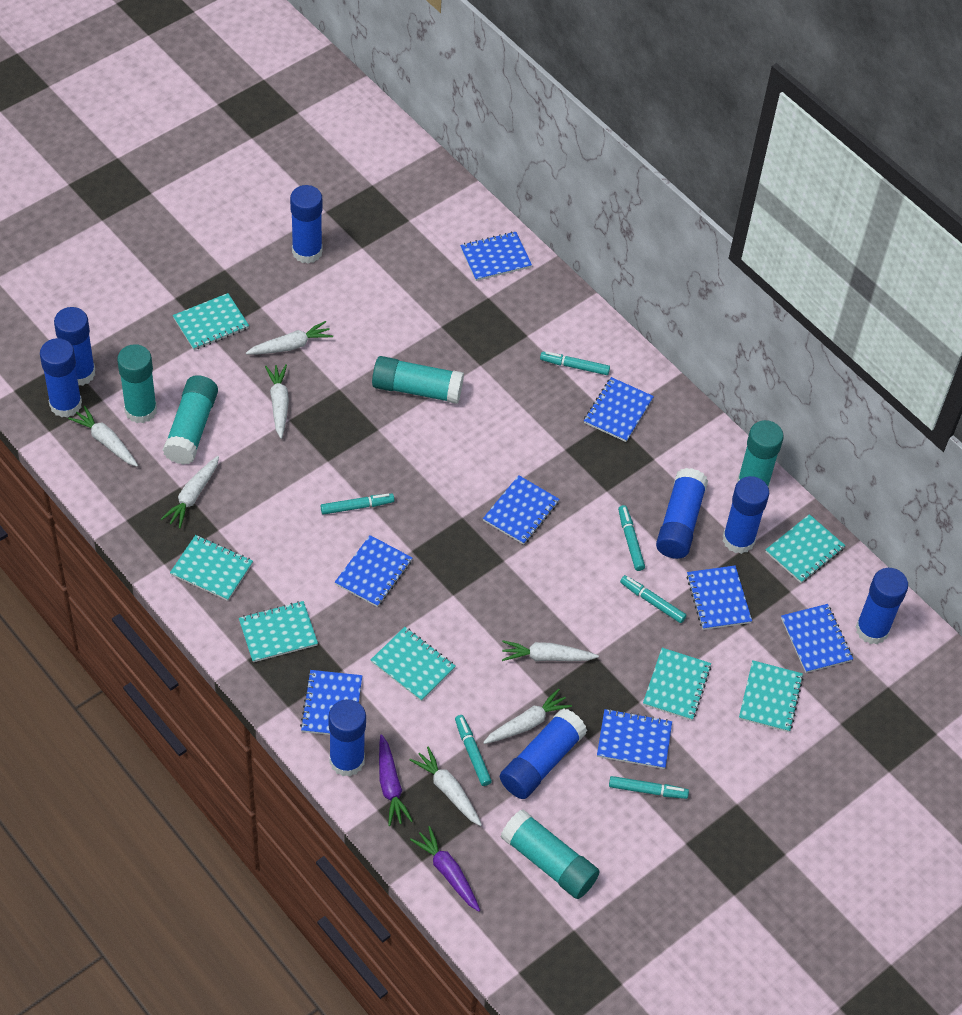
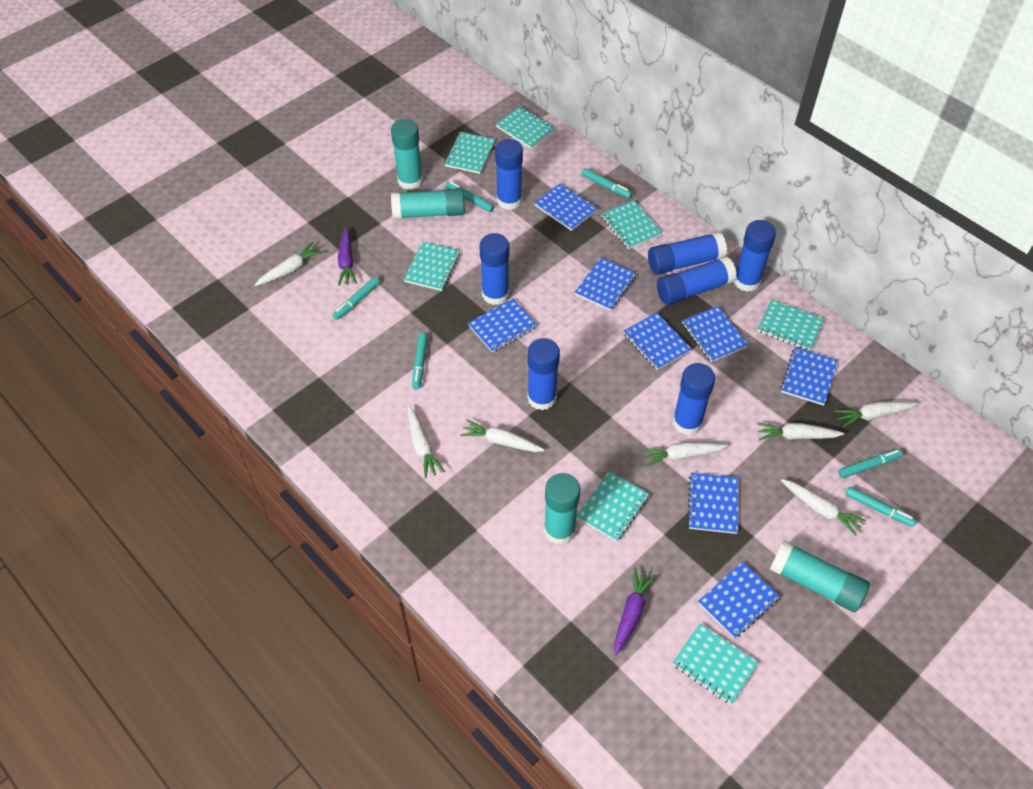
blue glue stick: [40,338,82,418] [54,307,95,386] [290,185,323,264] [329,699,366,777] [500,708,587,799] [656,468,708,559] [723,476,769,554] [856,568,908,644] = 8 -> [479,233,509,305] [495,139,523,210] [527,338,560,410] [648,232,727,275] [657,256,737,305] [672,363,715,435] [734,220,776,292] = 7
turquoise glue stick: [117,344,157,423] [163,375,218,465] [372,356,464,404] [501,809,600,899] [737,420,784,488] = 5 -> [391,119,423,190] [391,188,465,219] [544,473,580,544] [769,540,870,612] = 4

